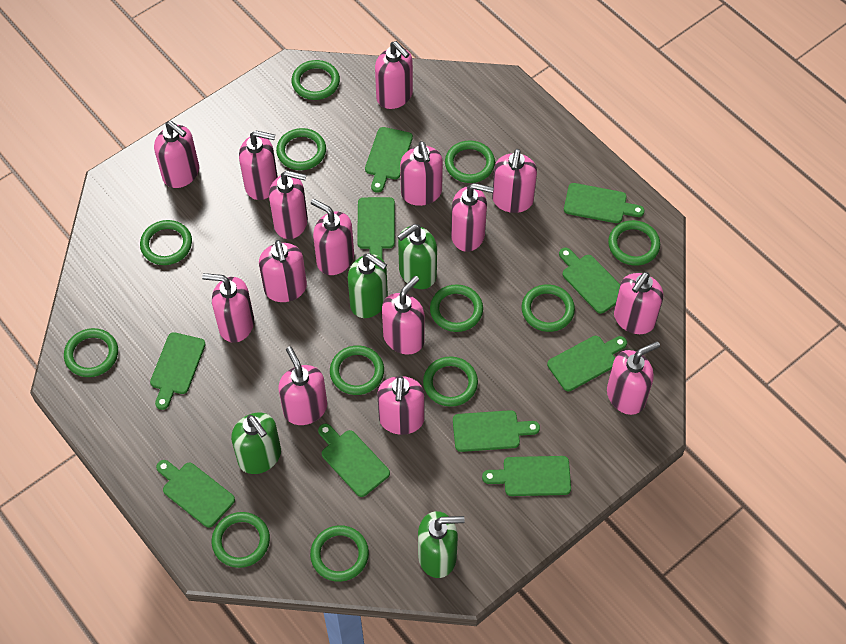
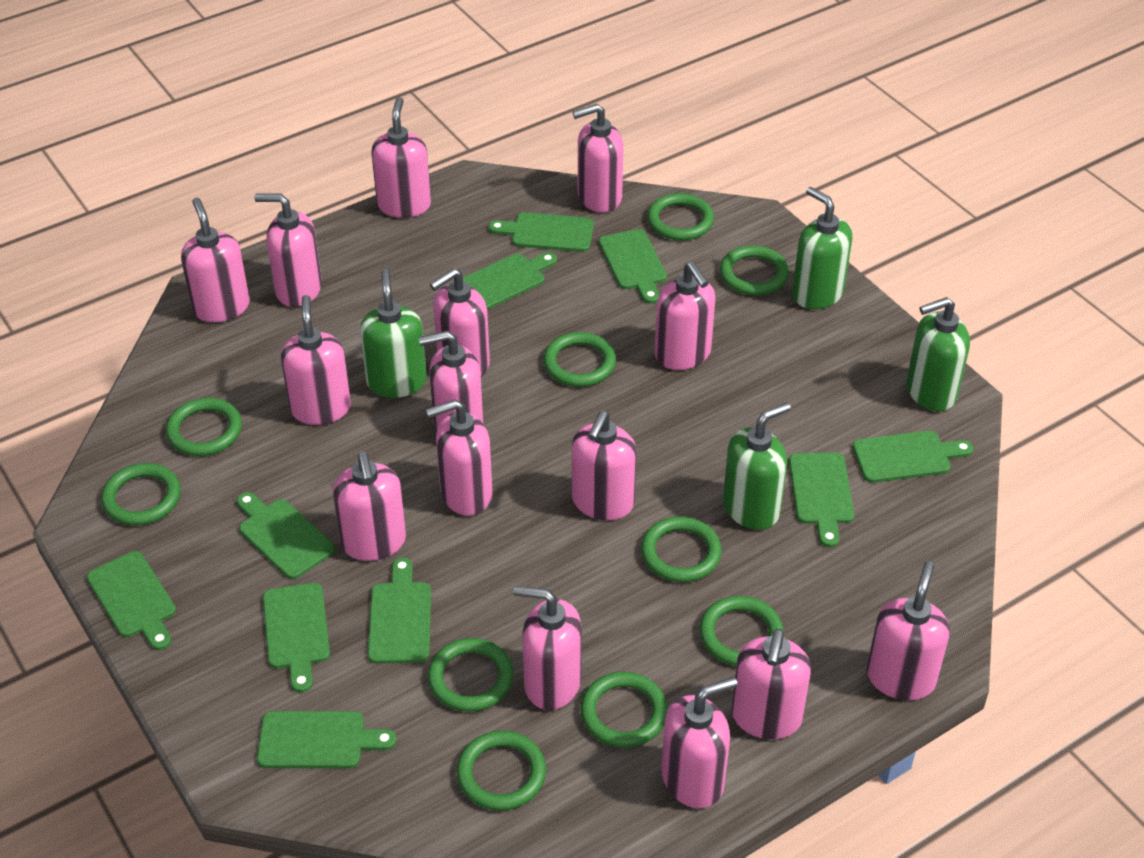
green ring: [64,328,118,377] [140,220,192,265] [212,512,270,568] [276,128,326,170] [292,60,340,100] [310,525,369,582] [330,345,384,395] [423,357,478,407] [430,285,483,332] [445,140,495,183] [522,284,575,332] [608,220,660,266] = 12 -> [101,463,181,525] [166,398,242,456] [428,638,514,712] [457,731,546,811] [544,332,616,387] [580,672,668,748] [641,517,722,582] [647,193,714,240] [700,596,784,666] [720,245,789,295] = 10

